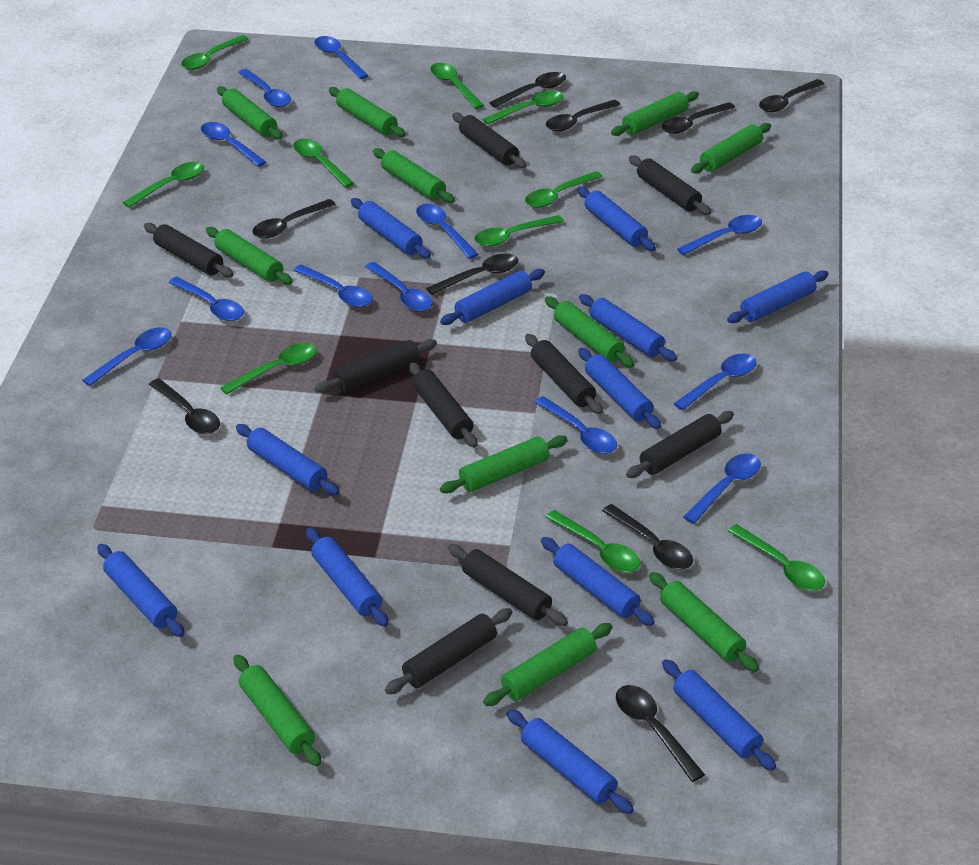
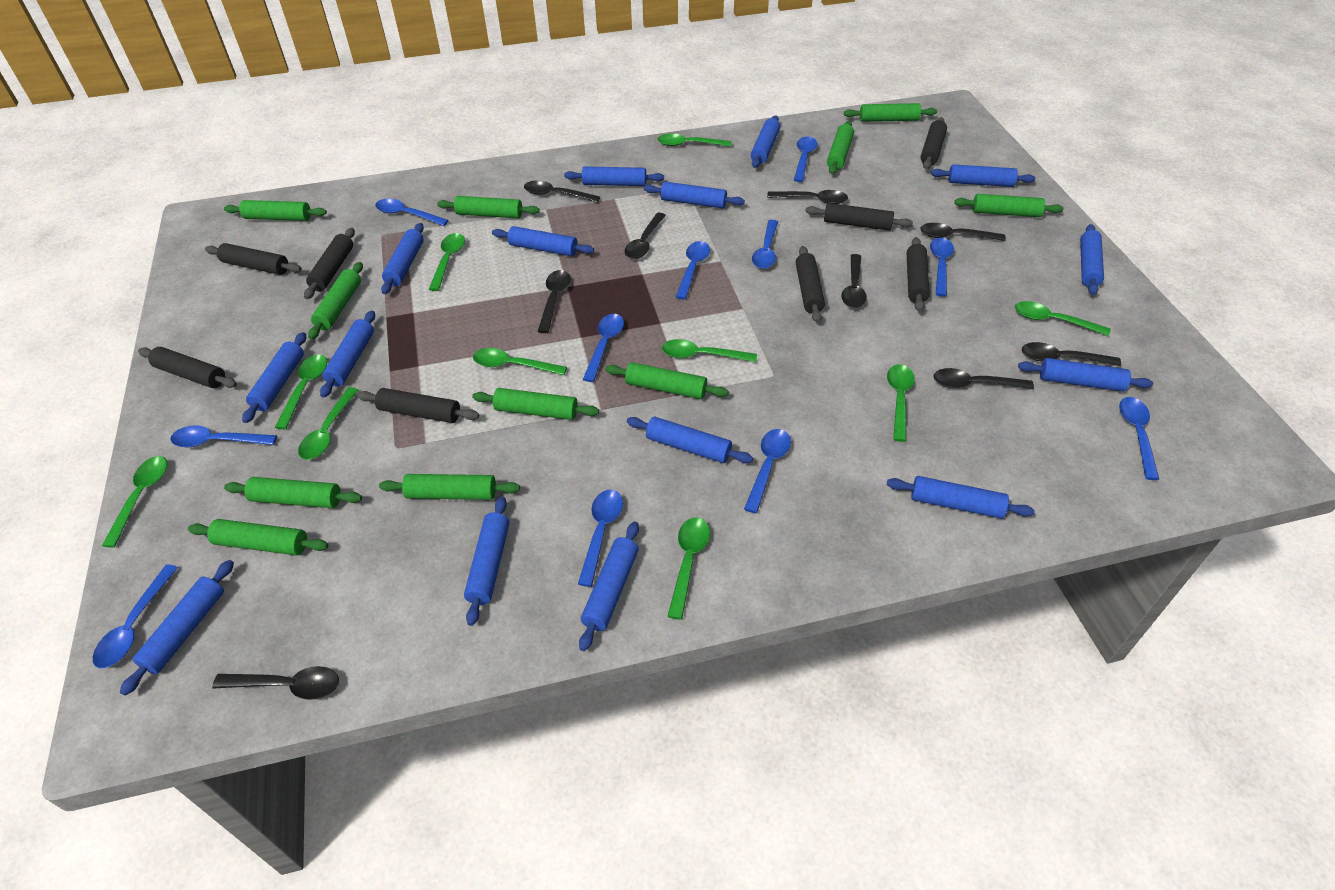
black rolling pin: [144,223,233,277] [315,339,437,393] [385,608,512,694] [409,362,478,448] [448,544,568,626] [452,113,526,168] [525,334,603,414] [626,411,734,478] [629,155,711,215] = 9 -> [138,347,237,388] [205,243,302,275] [304,228,355,299] [357,388,479,423] [796,246,825,323] [806,203,913,230] [907,237,930,312] [921,117,947,170] = 8
blue rolling pin: [97,544,184,637] [236,424,340,495] [306,528,389,627] [351,198,431,259] [440,269,545,325] [507,709,634,814] [541,537,655,626] [578,187,656,251] [578,348,661,429] [579,294,677,361] [662,659,776,771] [727,270,829,323] = 12 -> [120,560,234,696] [242,332,306,423] [320,311,375,398] [381,223,424,294] [464,496,509,626] [492,226,594,256] [564,166,664,186] [579,521,639,651] [627,417,753,463] [644,182,745,208] [751,115,780,168] [887,476,1035,519] [931,164,1035,187] [1018,358,1153,392] [1080,224,1104,295] = 15
blue spoon: [82,327,171,386] [169,277,244,321] [201,122,266,167] [238,69,291,107] [293,265,373,307] [314,36,369,79] [365,262,433,311] [416,204,479,259] [535,396,617,454] [674,354,756,410] [677,215,762,256] [683,454,761,524] = 12 -> [93,564,178,668] [170,425,277,447] [375,199,449,226] [578,490,623,587] [583,314,624,382] [676,241,710,300] [744,429,791,513] [752,220,778,269] [794,136,818,182] [930,238,954,297] [1119,397,1159,480] = 11

